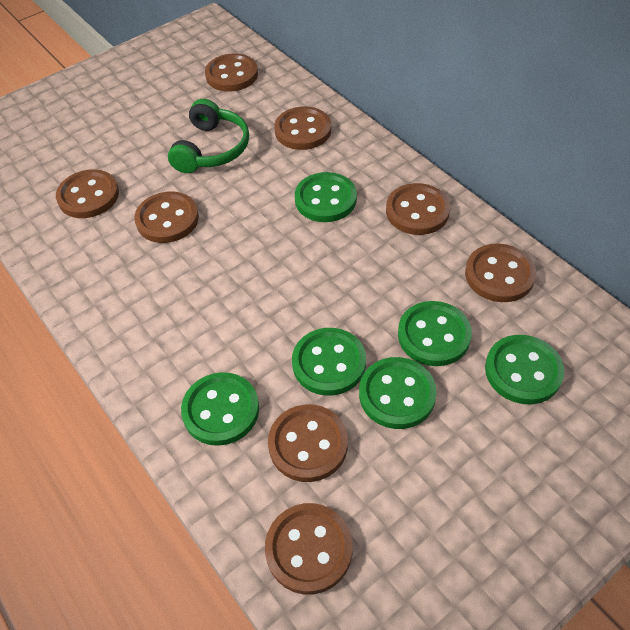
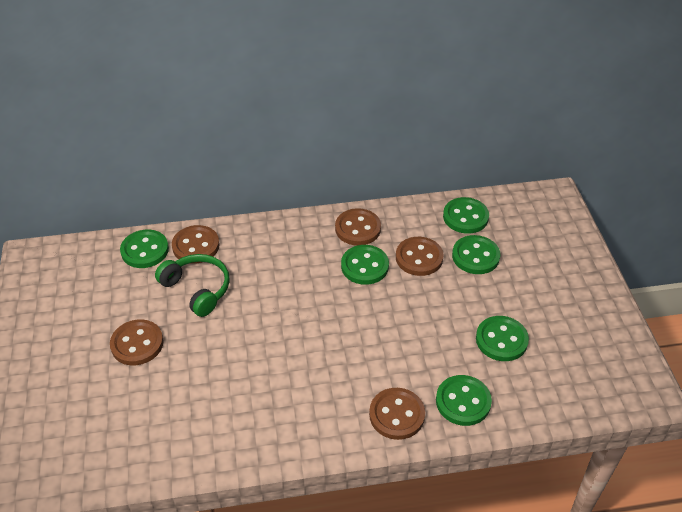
brown button: [56,169,119,218] [134,191,199,243] [205,53,258,92] [265,503,353,595] [268,404,348,482] [274,106,331,150] [386,183,450,235] [465,244,536,302] = 8 -> [110,319,164,365] [172,225,220,264] [335,208,381,245] [369,388,425,440] [396,237,444,276] = 5

